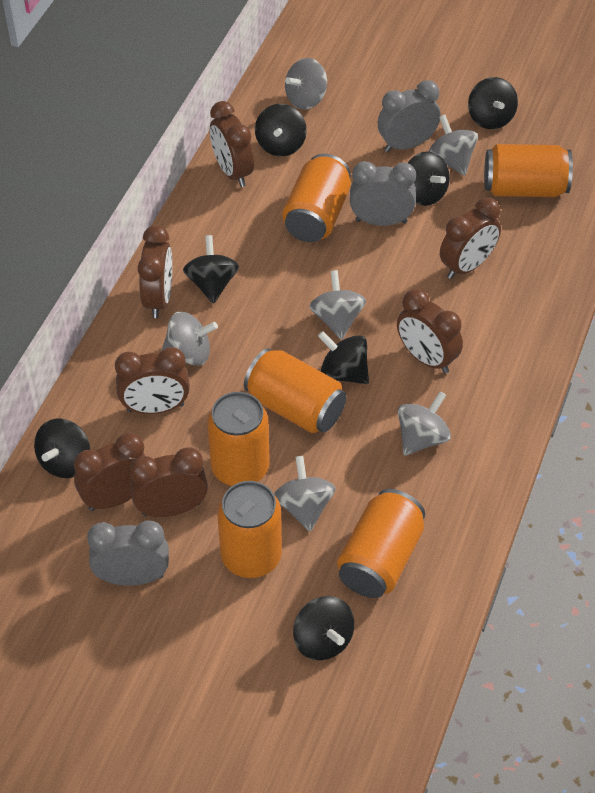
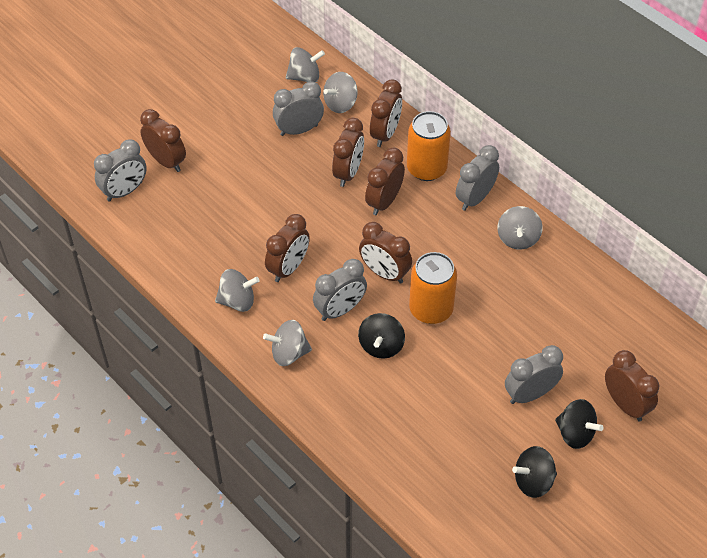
black spinning top: [34,419,90,478] [183,235,239,304] [255,104,307,156] [293,596,354,660] [318,331,369,384] [408,151,450,206] [468,77,518,129] = 7 -> [358,313,405,359] [512,446,557,498] [555,399,604,449] = 3
grey clock: [87,520,169,586] [350,161,416,226] [378,80,441,152] = 3 -> [94,139,147,201] [273,81,324,136] [313,259,367,321] [456,145,499,211] [505,345,563,404] = 5
grey spinning top: [161,312,218,366] [274,456,336,531] [285,58,327,110] [309,270,366,340] [398,391,451,455] [429,115,478,176] = 6 -> [215,269,260,312] [263,320,312,366] [286,47,325,82] [323,72,358,113] [497,206,543,250] = 5
orange can: [207,392,270,486] [217,481,282,578] [244,348,346,433] [282,154,351,242] [337,489,425,598] [484,144,573,197] = 6 -> [407,111,451,181] [409,252,457,324] = 2

